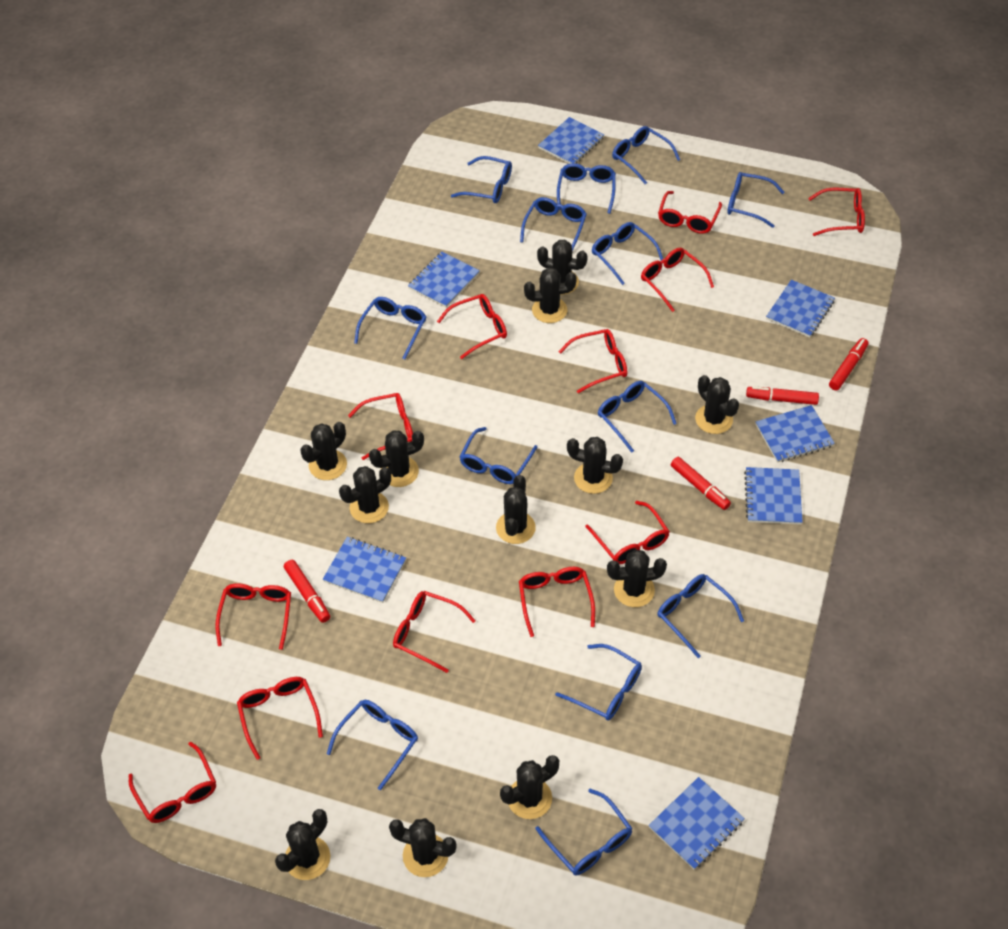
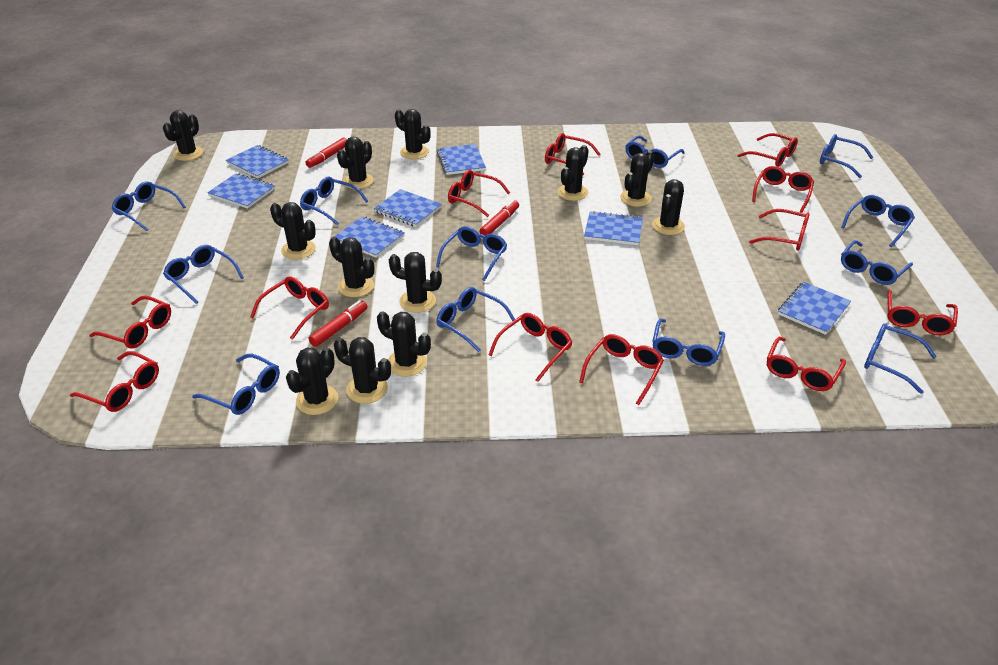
blue glasses: [327,700,418,790] [354,297,426,360] [451,156,512,203] [460,427,537,484] [520,197,587,251] [536,789,633,875] [555,644,642,720] [557,163,616,214] [591,222,663,285] [598,381,677,453] [612,126,680,184] [657,574,744,658] [727,172,785,228] = 13 -> [112,181,186,231] [163,245,244,304] [192,354,280,415] [300,177,368,225] [436,226,507,281] [436,287,515,352] [625,136,685,168] [652,319,725,366] [820,134,873,178] [841,195,915,247] [841,240,913,285] [864,323,937,394] = 12
red marker: [284,560,330,623] [671,457,731,510] [746,386,819,405] [829,338,868,390] = 4 -> [305,137,347,168] [309,300,368,347] [479,200,519,236] = 3

